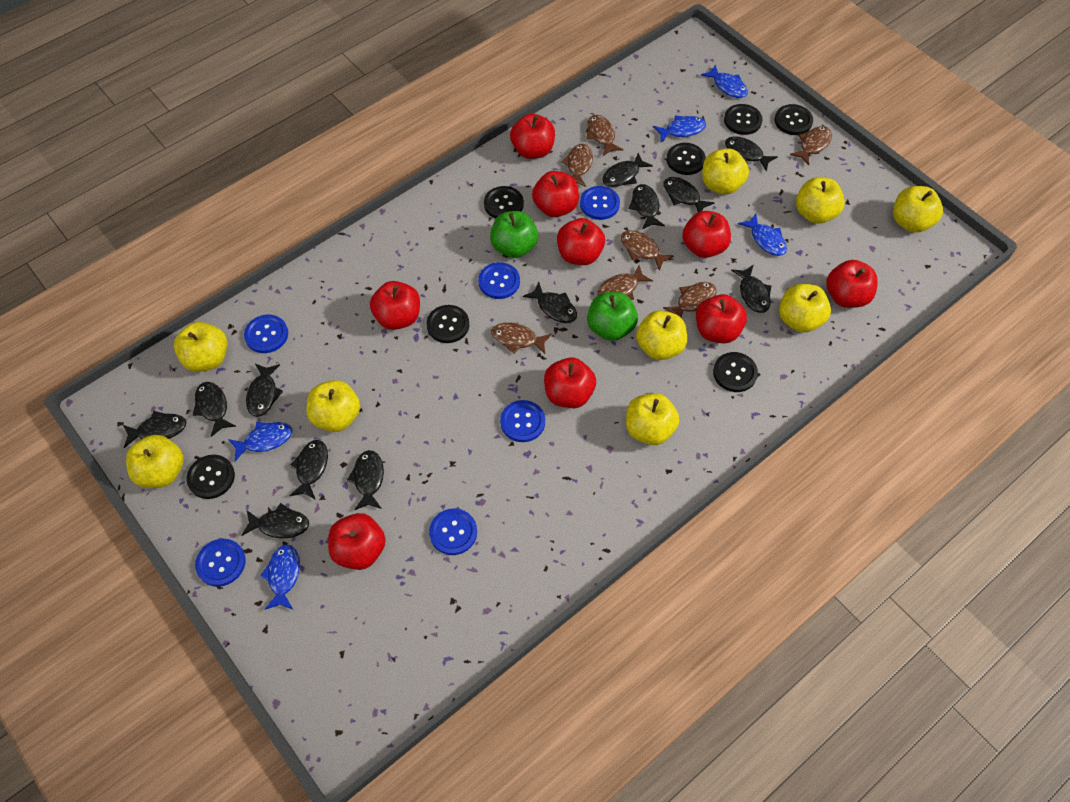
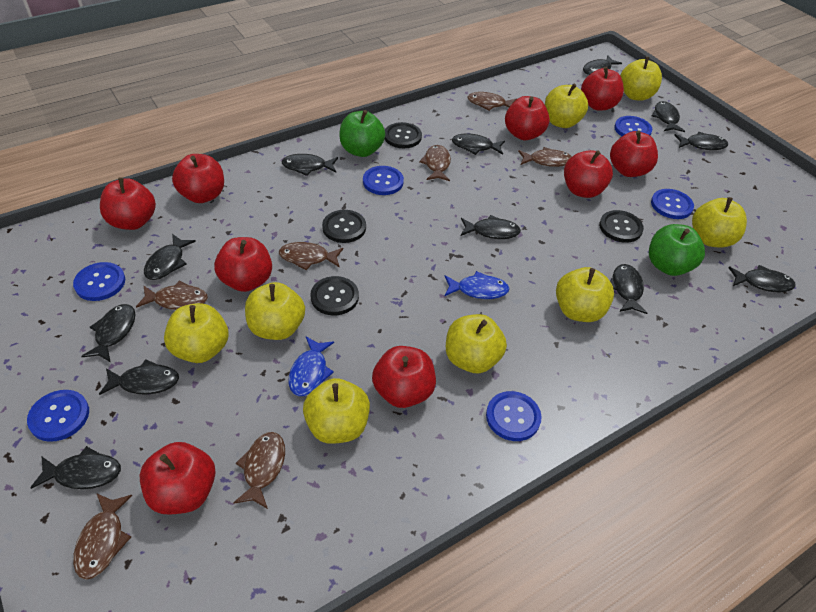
black button: [186,455,235,499] [426,305,469,343] [484,186,524,219] [667,143,706,175] [713,352,758,392] [724,104,763,135] [774,104,813,135] = 7 -> [310,276,359,315] [322,210,366,243] [385,122,422,148] [599,210,644,243] = 4
blue fish: [228,422,292,461] [260,544,300,610] [653,115,706,142] [701,65,748,98] [738,214,787,256] = 5 -> [289,337,334,396] [444,271,510,299] = 2
yellow apple: [126,435,184,488] [174,322,227,372] [306,380,360,432] [626,393,679,445] [636,310,687,360] [702,149,749,195] [779,284,831,333] [796,177,845,224] [893,186,943,233] = 9 -> [164,303,228,363] [245,282,305,340] [303,378,370,444] [446,314,507,373] [545,83,588,128] [556,267,614,322] [620,57,662,100] [692,197,747,247] = 8

